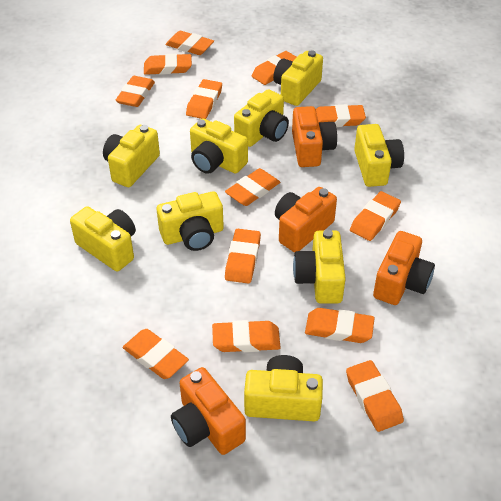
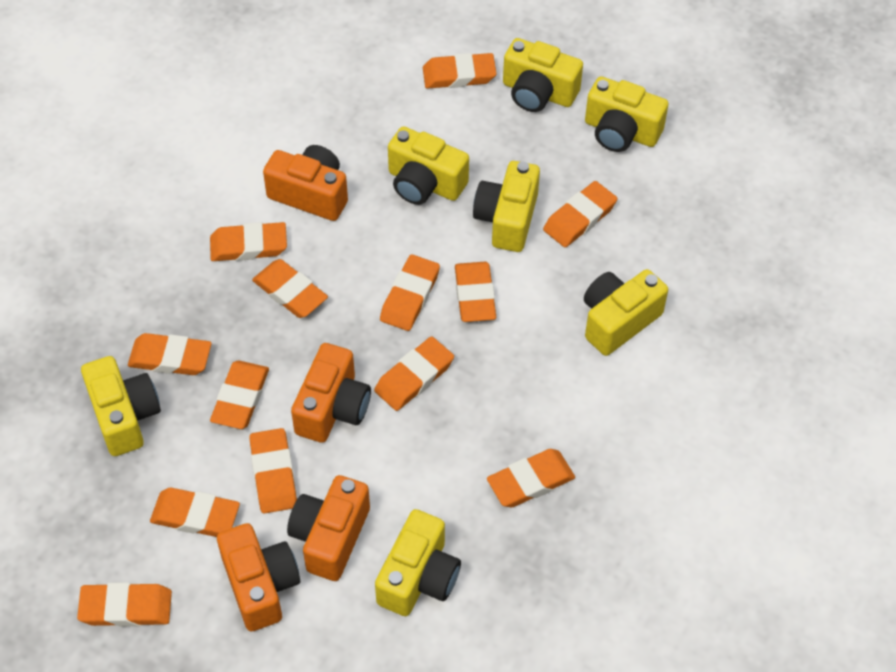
yellow camera: [70,206,136,271] [103,125,160,187] [157,191,224,251] [190,118,248,174] [234,89,289,147] [244,355,323,421] [273,50,323,106] [293,229,346,304] [354,124,404,187] = 9 -> [81,356,161,456] [375,509,461,616] [388,126,469,205] [473,161,540,252] [503,38,583,112] [584,269,668,356] [585,76,669,152] = 7

